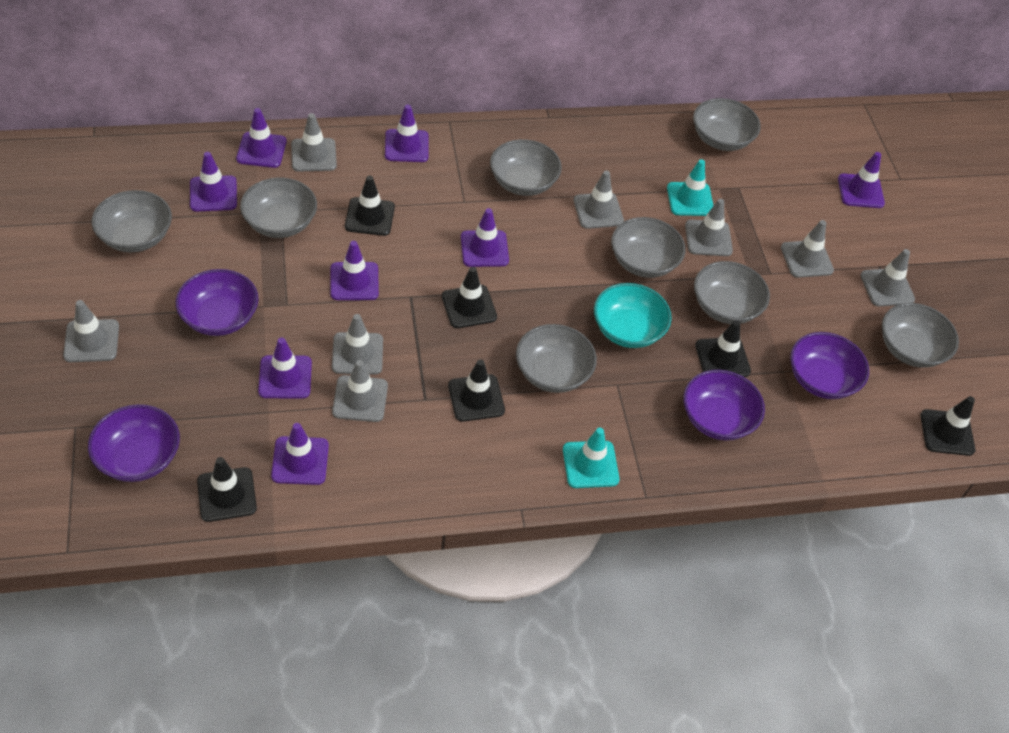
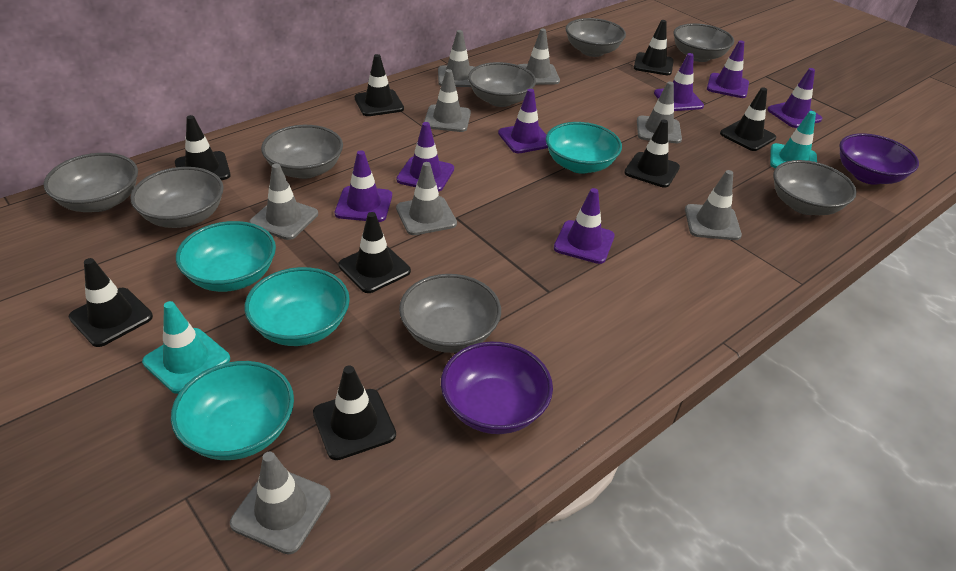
black traffic cone: [197,457,257,522] [345,176,395,236] [442,267,497,328] [448,359,505,422] [695,320,751,377] [920,396,975,456] = 6 -> [69,258,153,347] [175,115,231,180] [313,365,396,460] [338,212,411,293] [355,54,404,116] [624,119,680,188] [634,20,674,75] [720,87,776,151] = 8
purple bowl: [88,404,180,482] [175,269,259,336] [683,370,765,441] [790,332,869,399] = 4 -> [441,342,553,434] [839,133,919,185] = 2
purple traffic cone: [190,152,237,211] [236,108,286,168] [258,338,312,398] [271,423,329,485] [330,241,379,300] [385,105,428,162] [461,208,509,267] [838,152,885,208] = 8 -> [335,150,392,222] [396,122,454,192] [498,89,548,153] [554,188,615,264] [654,53,704,111] [707,40,749,98] [767,68,823,128] = 7
turquoise bowl: [594,283,672,348] = 1 -> [171,361,294,460] [176,221,276,292] [245,267,350,346] [546,122,622,174] = 4

